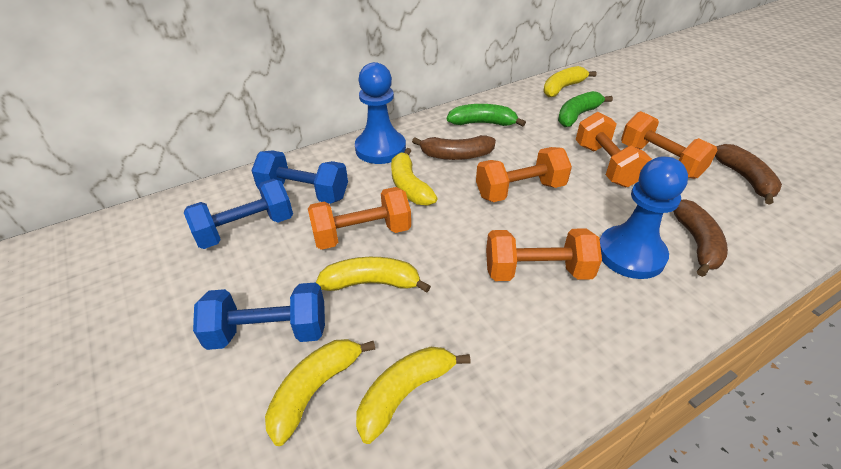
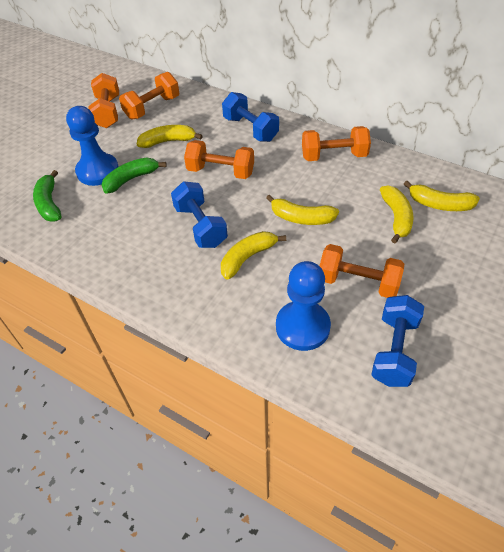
brown banana: [412,135,496,160] [673,199,728,277] [715,144,782,205] = 3 -> none = 0

